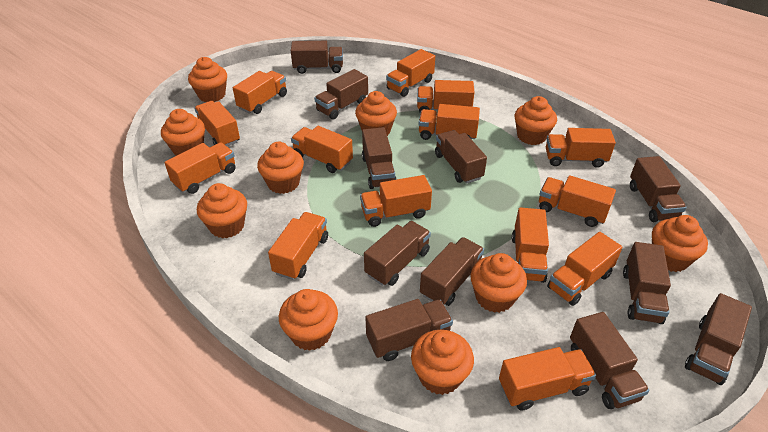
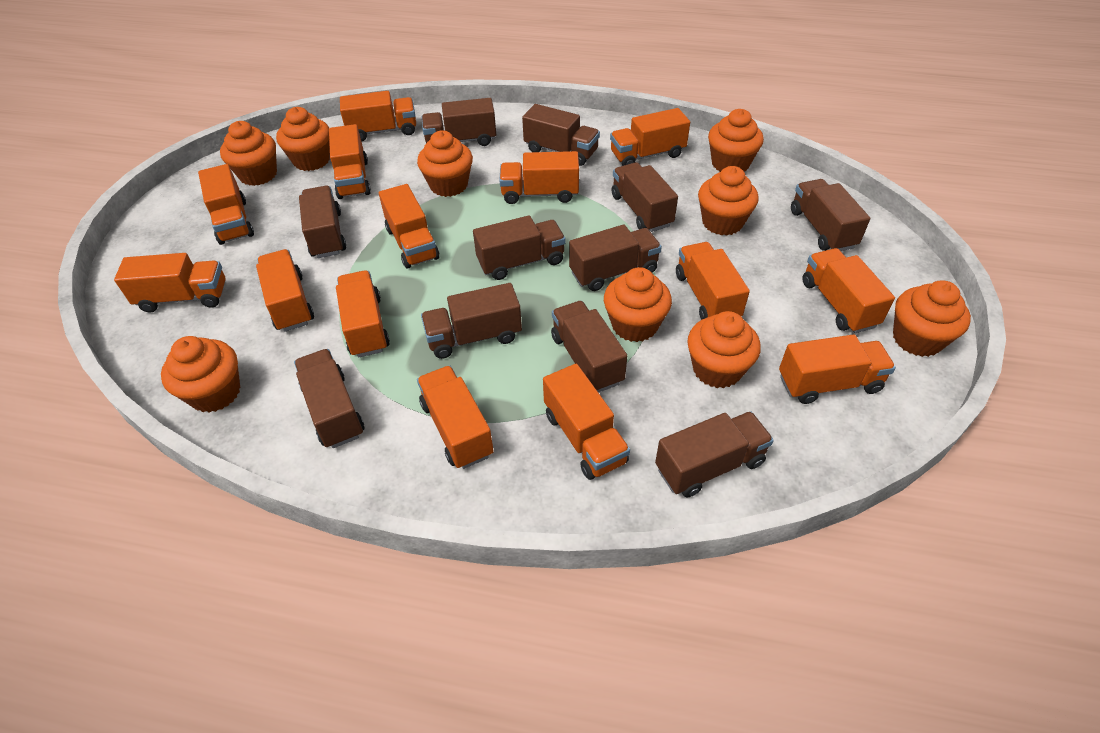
orange cupcake: [161,109,205,156] [188,57,227,102] [197,183,247,238] [257,142,304,194] [279,289,338,351] [355,91,397,136] [411,330,474,395] [470,253,527,313] [514,96,557,145] [652,215,708,272] = 10 -> [161,336,240,412] [220,121,277,186] [276,107,330,171] [417,130,473,197] [604,267,672,342] [687,311,761,388] [698,166,759,236] [708,109,764,172] [893,280,971,357] = 9

